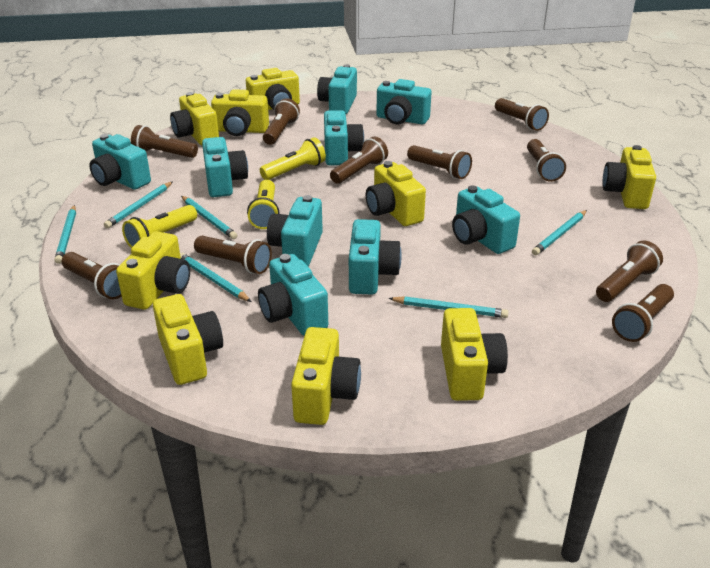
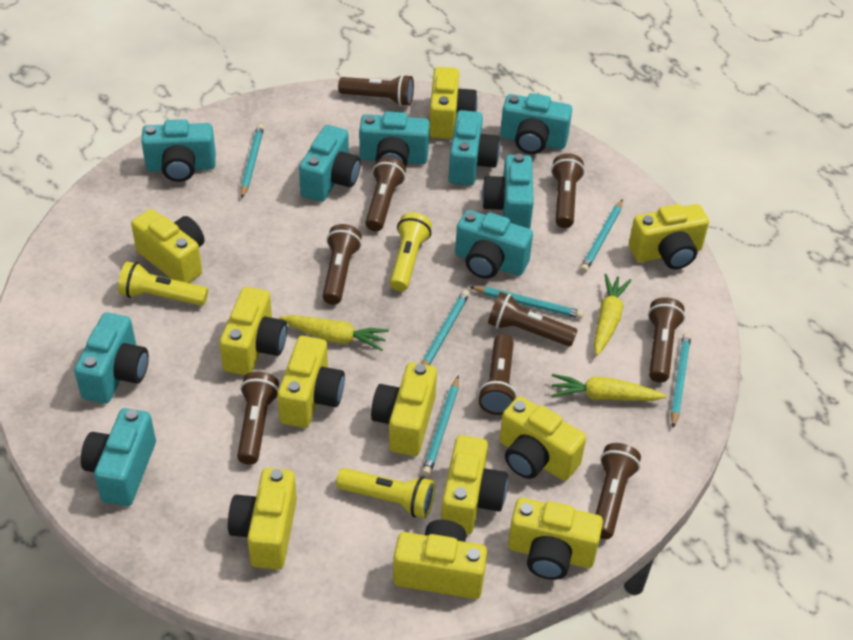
brown flashlight: [62,252,122,299] [131,125,198,158] [194,236,272,274] [263,98,300,145] [330,137,388,184] [407,145,472,179] [495,98,549,131] [527,139,566,182] [596,241,663,302] [612,284,674,342] = 10 -> [237,371,279,464] [323,224,362,305] [338,74,414,106] [365,157,406,231] [478,334,517,415] [488,292,578,346] [551,154,585,228] [596,443,641,539] [648,297,685,383] = 9
yellow camera: [116,231,190,310] [153,294,223,385] [170,92,219,145] [211,89,269,136] [246,68,300,110] [291,327,361,425] [366,161,426,226] [441,308,508,401] [602,145,656,209] = 9 -> [131,209,204,283] [219,287,287,375] [228,468,297,570] [277,336,345,428] [371,362,437,456] [393,520,487,599] [429,67,478,139] [441,435,508,534] [500,396,586,481] [508,498,603,580] [629,204,709,269] = 11
yellow carrot: none = 0 -> [279,315,389,351] [551,374,666,401] [594,274,632,356] = 3

